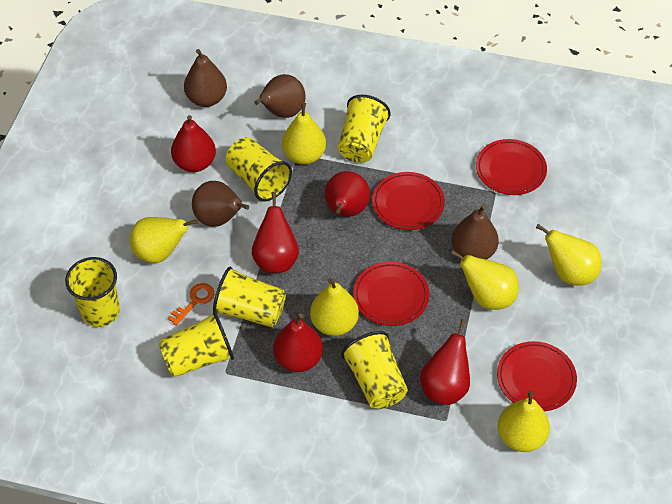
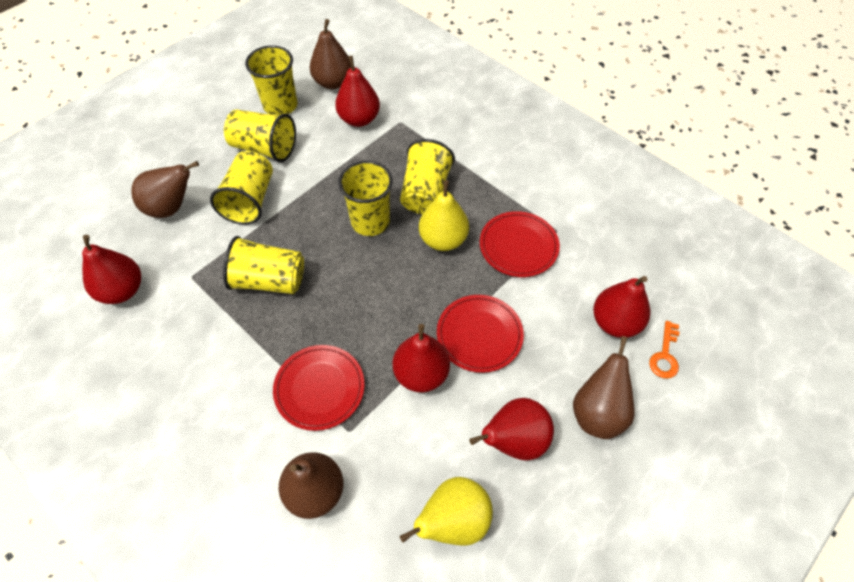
red plate: [353,262,429,326] [372,172,445,230] [476,139,547,195] [497,341,577,411] = 4 -> [273,345,365,431] [437,295,524,373] [480,211,560,277] = 3
yellow pear: [129,217,198,263] [282,103,326,165] [310,278,359,336] [450,250,519,310] [498,390,550,452] [536,224,601,286] = 6 -> [400,477,493,546] [419,180,469,251] = 2

